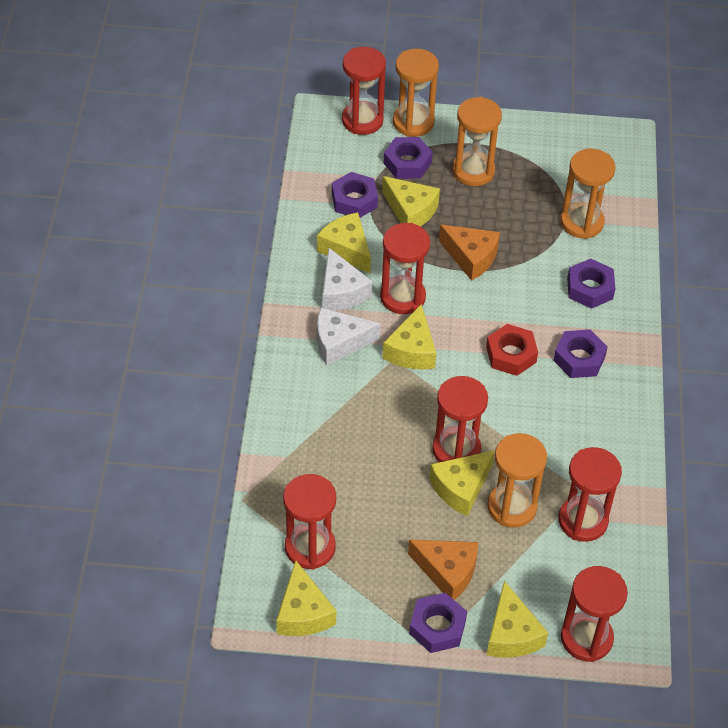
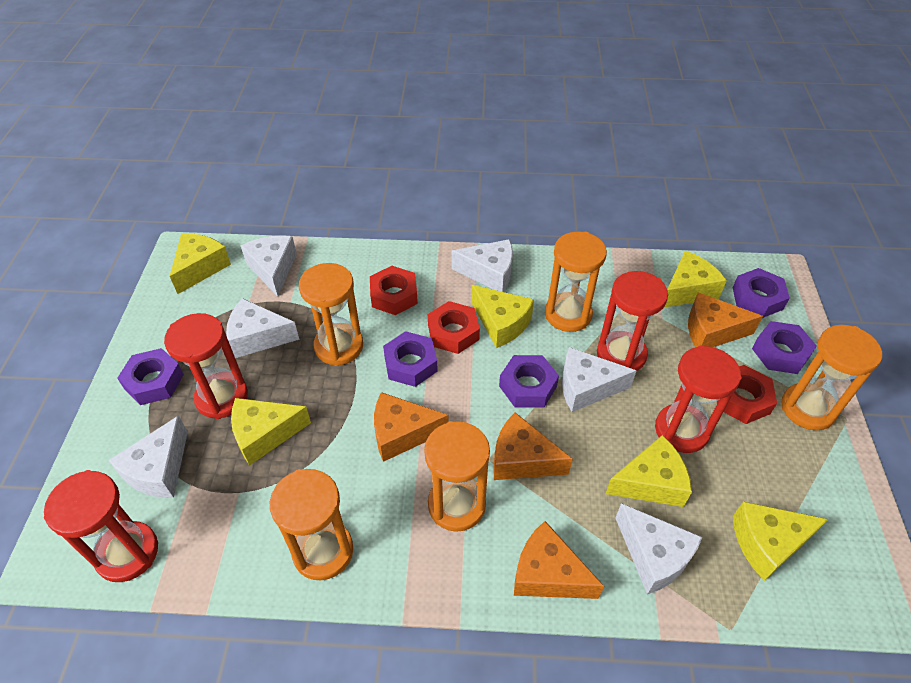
orange cheese: [408,539,478,600] [439,225,500,281] = 2 -> [374,392,449,462] [493,413,573,480] [514,521,604,599] [688,292,763,347] = 4
orange hourglass: [393,49,439,137] [452,97,502,186] [487,433,547,528] [560,149,616,239] = 4 -> [270,469,353,580] [299,263,363,366] [424,421,490,532] [545,232,607,332] [781,325,882,430] = 5
red hourglass: [283,474,336,570] [342,47,386,135] [380,223,430,314] [432,376,488,462] [558,447,622,542] [561,566,628,662] = 6 -> [44,470,158,582] [164,313,248,419] [597,271,668,371] [655,346,742,453] = 4
red nut: [486,324,538,376] = 1 -> [370,266,418,315] [428,301,480,354] [717,365,777,424] = 3
white cheese: [317,308,380,365] [323,248,372,311] = 2 -> [108,416,188,498] [226,298,299,358] [241,235,297,296] [451,239,513,292] [562,347,637,412] [615,503,702,594] = 6

